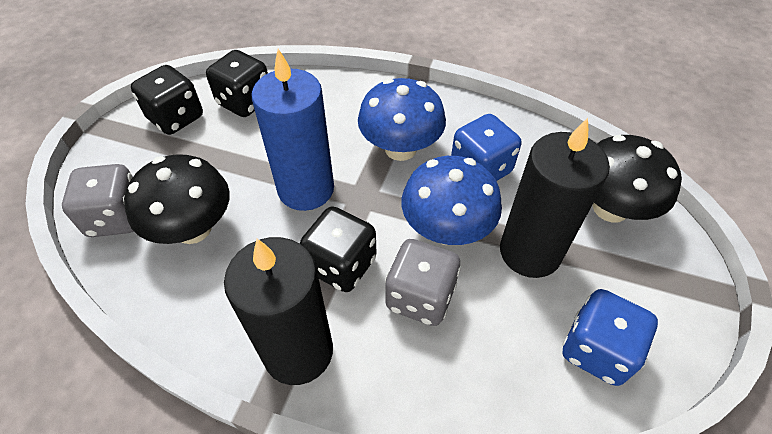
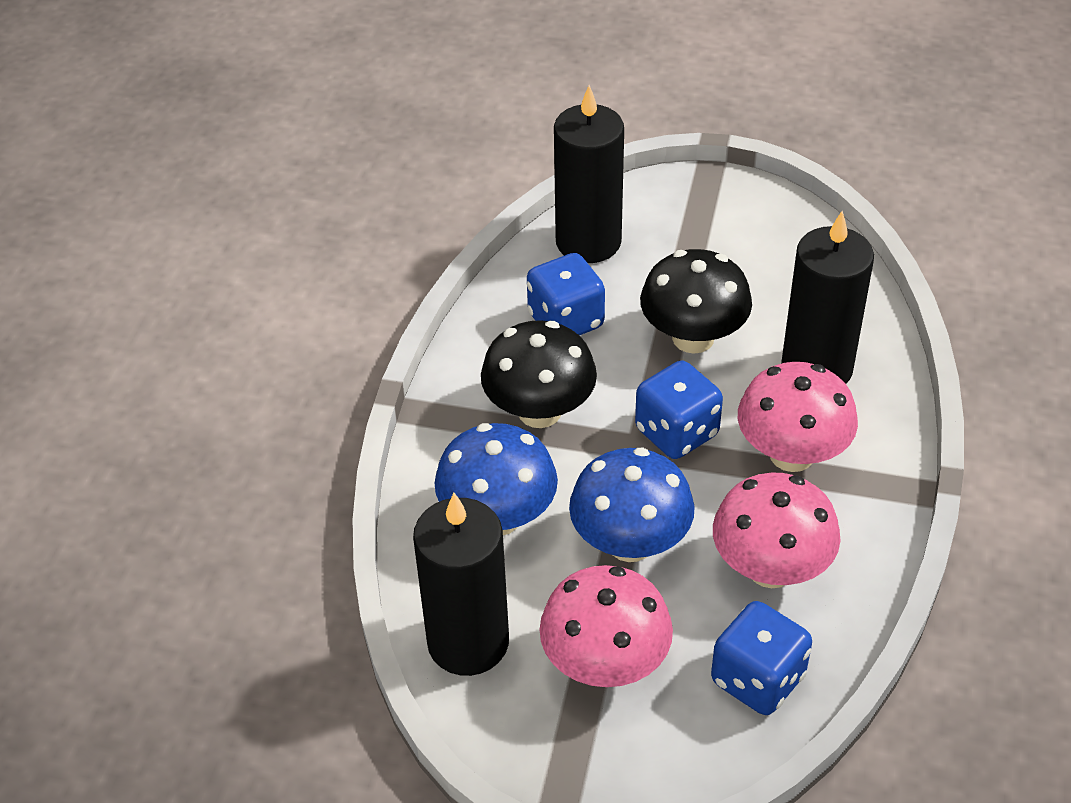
black candle: [224,237,333,385] [500,118,610,278] = 2 -> [413,493,509,676] [554,85,624,263] [781,211,874,384] = 3
black dice: [131,65,203,135] [206,50,268,117] [300,206,376,292] = 3 -> none = 0
blue candle: [252,49,334,211] = 1 -> none = 0
blue dice: [451,114,521,181] [562,289,658,386] = 2 -> [527,253,605,336] [635,361,723,459] [711,601,812,715] = 3
grey dice: [62,164,134,237] [385,239,461,326] = 2 -> none = 0
pink mushroom: none = 0 -> [539,565,673,687] [713,472,840,588] [738,362,858,472] = 3

